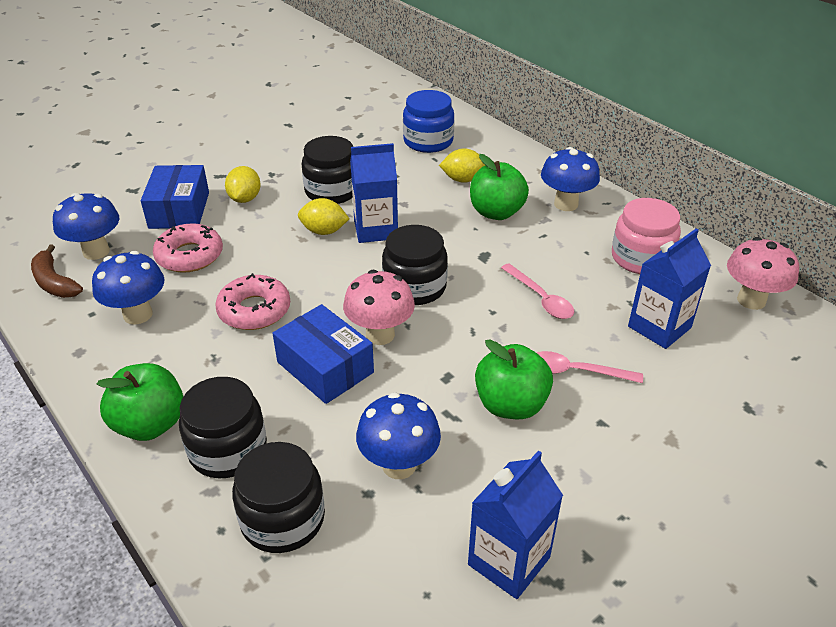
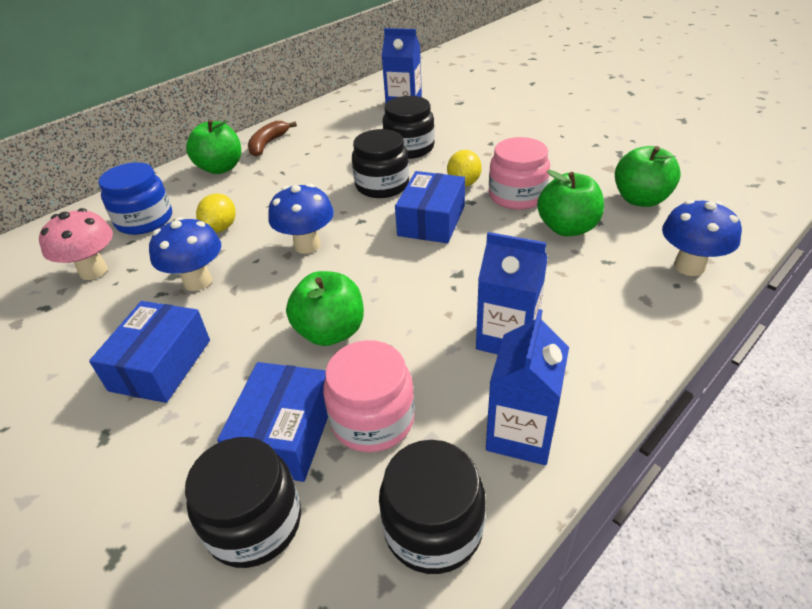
blue box: [141,165,209,229] [273,304,374,404] = 2 -> [89,301,210,403] [217,362,328,482] [395,171,465,243] = 3
blue mushroom: [53,193,119,260] [92,251,164,324] [356,392,441,479] [541,147,600,211] = 4 -> [149,217,221,291] [268,184,334,254] [662,200,742,276] = 3
green apple: [97,363,183,441] [470,154,529,220] [475,339,553,419] = 3 -> [186,119,241,174] [286,271,364,346] [537,170,604,236] [615,146,681,207] = 4
pink donut: [153,223,223,273] [215,273,290,330] = 2 -> none = 0
pink jar: [612,198,681,274] = 1 -> [323,340,415,452] [489,137,550,210] = 2
pink mushroom: [343,270,415,345] [727,237,799,310] = 2 -> [39,208,113,280] = 1
pink spoon: [501,263,575,319] [537,351,643,383] = 2 -> none = 0
yellow lemon: [225,166,261,203] [298,198,349,235] [439,148,485,183] = 3 -> [196,193,236,233] [447,150,482,187] = 2

